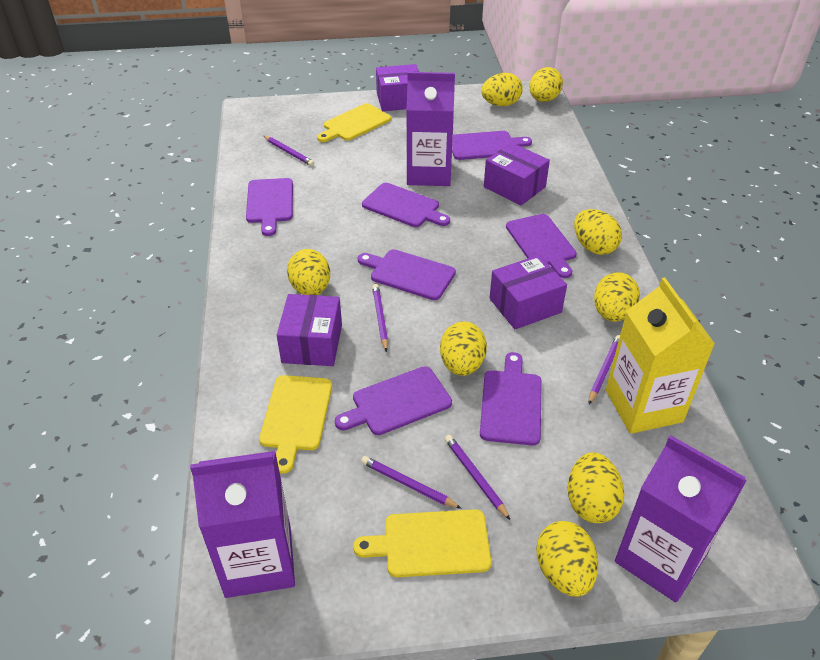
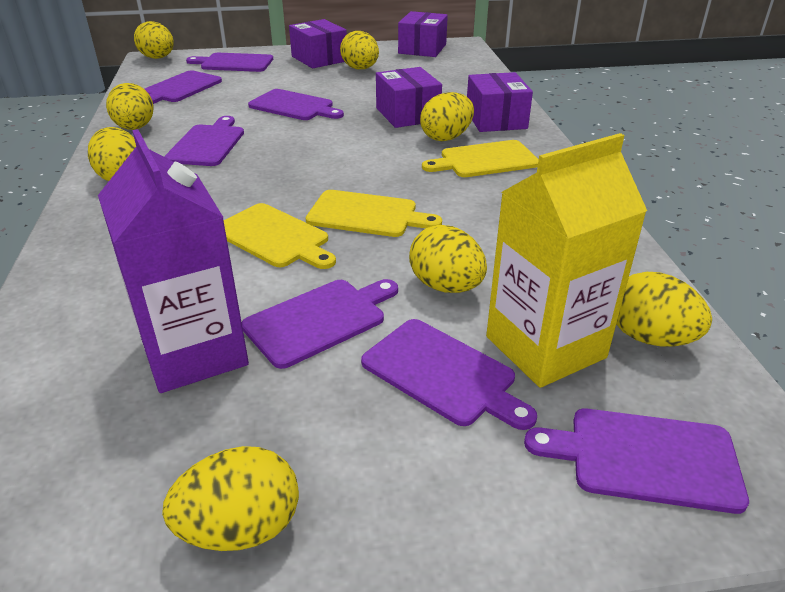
purple carton: [190,451,295,598] [407,72,455,186] [615,435,747,602] = 3 -> [98,129,249,393] = 1
purple pencil: [264,136,314,166] [361,456,462,509] [372,284,388,352] [445,435,510,520] [589,335,620,404] = 5 -> none = 0

